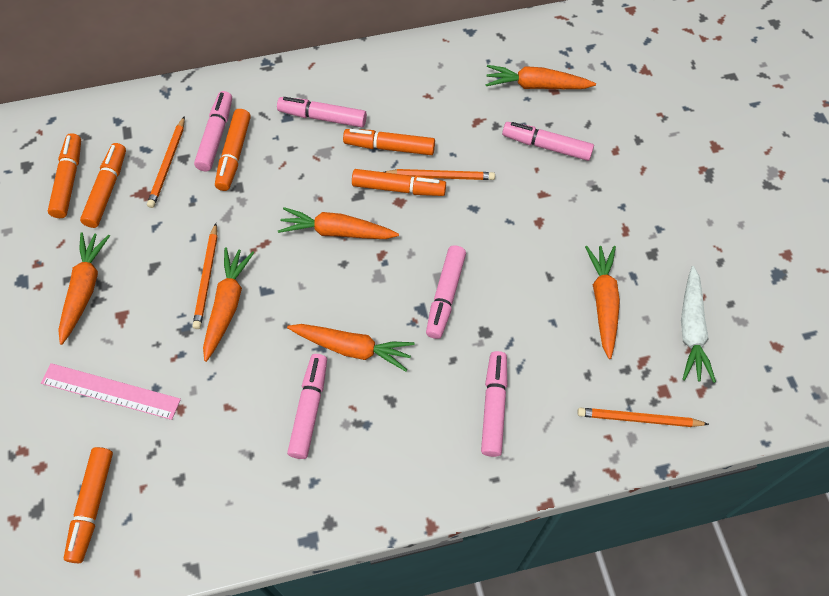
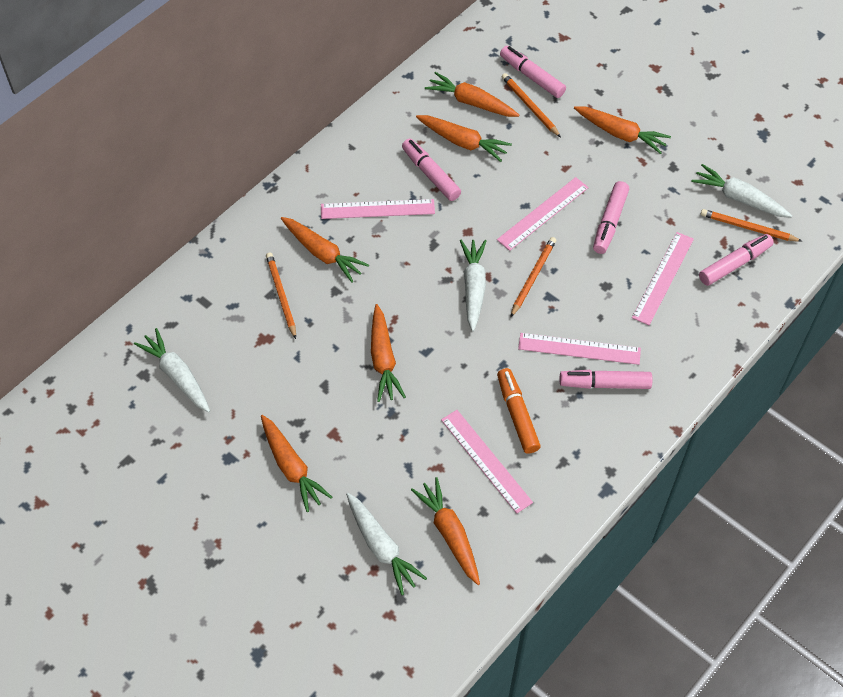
orange carrot: [58,232,110,345] [203,248,254,362] [278,207,399,239] [287,324,414,371] [486,65,596,89] [585,246,620,359] = 6 -> [261,415,332,512] [281,217,369,283] [371,304,406,402] [411,477,480,585] [416,115,512,162] [425,72,519,117] [574,106,671,154] = 7
orange marker: [48,133,81,218] [64,447,113,563] [80,143,126,228] [215,109,251,191] [343,129,435,155] [352,169,446,196] = 6 -> [497,368,541,454] = 1
pink marker: [194,91,232,171] [277,97,367,127] [287,354,327,459] [426,245,466,339] [481,351,508,457] [502,122,594,161] = 6 -> [402,139,461,201] [500,46,566,98] [560,370,653,389] [593,181,629,254] [699,234,774,286] = 5
pink ruler: [41,363,181,420] = 1 -> [321,199,435,219] [441,410,533,513] [497,177,589,251] [518,333,641,365] [632,232,694,325] = 5
white carrot: [681,266,716,383] = 1 -> [134,328,210,413] [346,493,427,595] [460,240,487,332] [691,164,792,218] = 4

